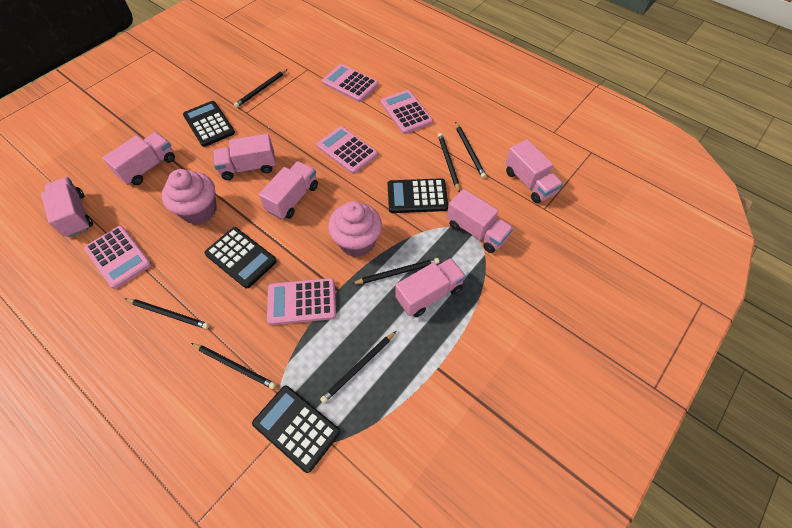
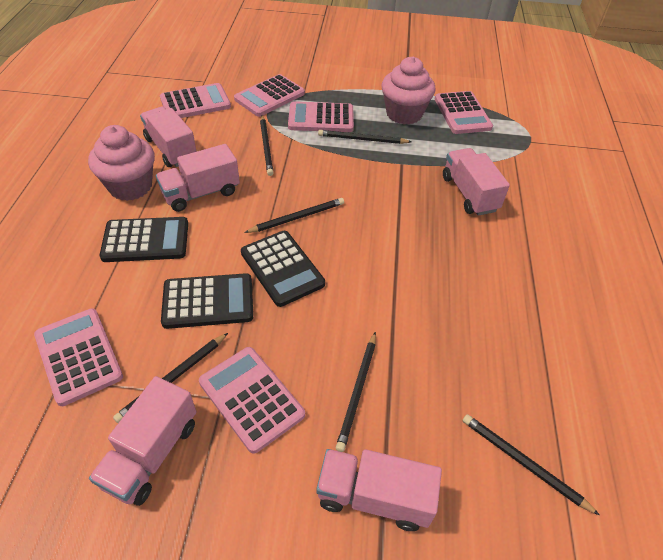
black calculator: [183,101,235,147] [205,227,277,288] [252,386,340,473] [388,178,448,213] = 4 -> [100,217,188,262] [161,273,253,329] [241,231,325,307] = 3
black pencil: [125,299,209,329] [191,343,276,389] [234,69,288,108] [320,331,396,403] [352,258,439,284] [438,133,460,192] [455,122,486,178] = 7 -> [113,333,228,423] [244,198,344,233] [260,115,274,176] [318,130,411,144] [336,332,376,452] [463,414,600,515] = 6
pink calculator: [84,226,152,289] [267,278,336,325] [317,126,378,174] [322,64,379,102] [381,90,433,134] = 5 -> [34,308,123,406] [160,83,231,118] [199,347,305,454] [234,74,305,117] [288,101,354,132] [435,91,493,134] = 6
pink truck: [41,177,93,237] [102,132,175,185] [213,134,276,180] [259,161,318,220] [395,258,466,317] [447,189,513,253] [505,139,563,203] = 7 -> [89,376,196,506] [140,106,197,167] [156,144,240,212] [316,449,442,531] [443,148,510,216] = 5

